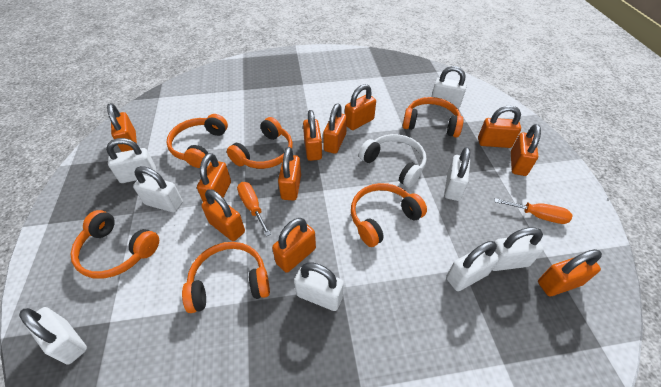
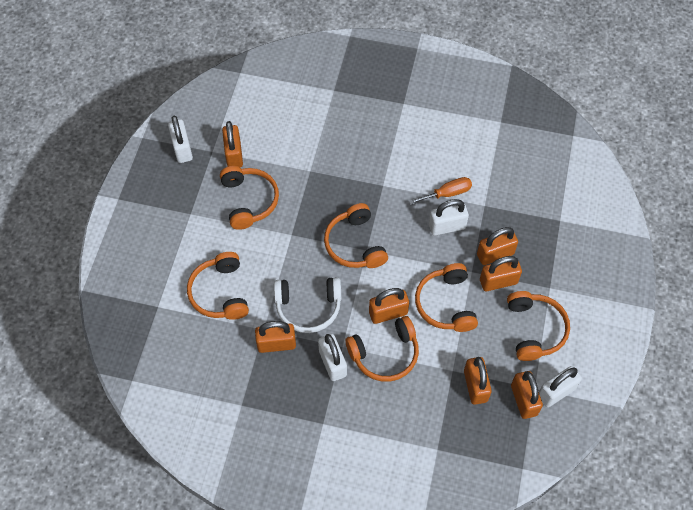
orange padlock: [107,103,137,152] [197,153,231,202] [201,189,245,241] [272,218,316,273] [278,147,301,200] [303,110,322,161] [323,103,347,154] [345,84,376,130] [478,106,521,148] [511,124,541,176] [538,249,602,296] = 11 -> [222,121,243,167] [255,321,296,353] [369,288,409,324] [464,357,492,405] [477,227,518,265] [480,256,522,291] [511,371,543,419] = 7
orange screwdriver: [237,182,271,236] [494,198,572,224] = 2 -> [409,177,472,205] = 1
white padlock: [19,307,87,364] [106,138,156,183] [133,166,183,212] [294,262,344,311] [432,66,467,108] [444,147,470,201] [446,241,500,291] [492,227,543,271] = 8 -> [168,115,193,163] [318,334,347,381] [429,199,469,236] [539,366,582,407] = 4

